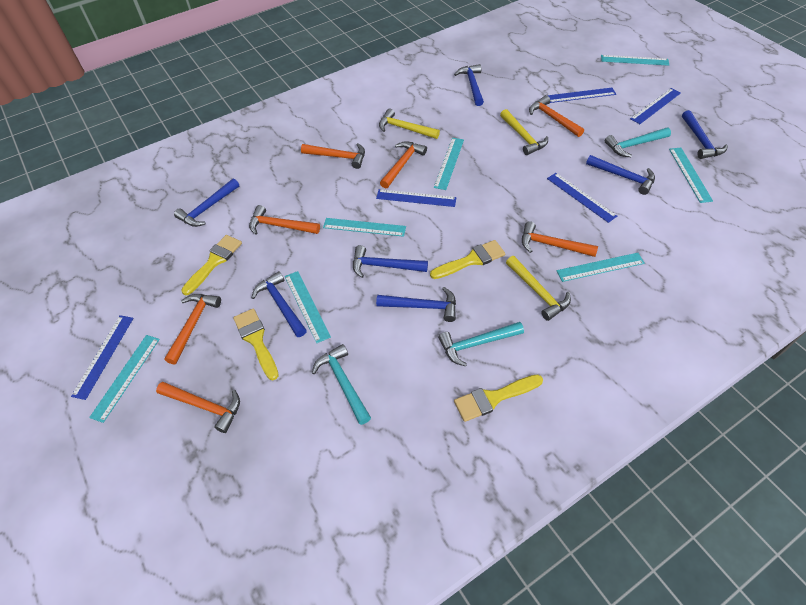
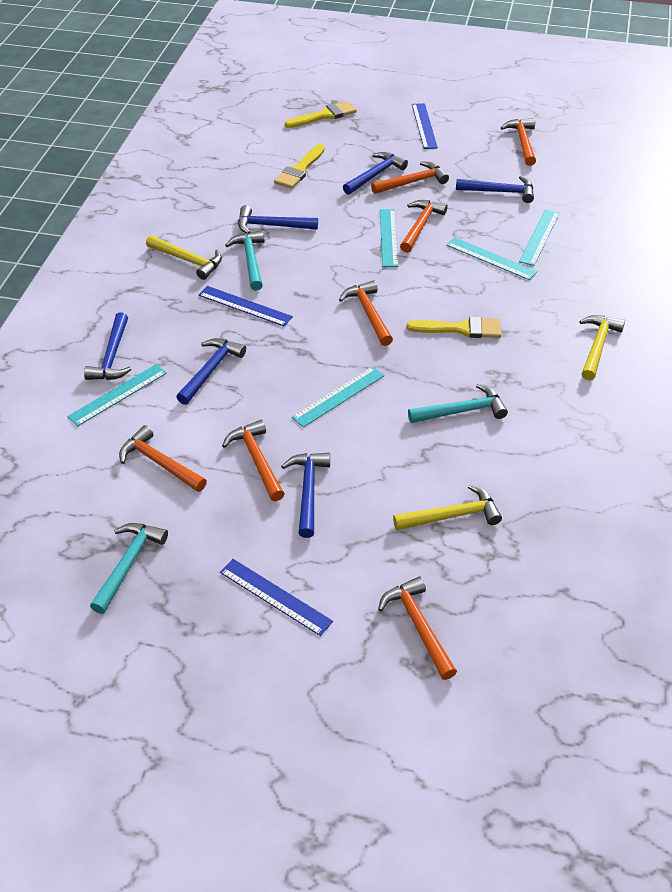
blue hammer: [174,178,239,227] [251,271,307,337] [353,245,428,278] [376,287,456,322] [454,64,484,106] [586,155,655,195] [682,110,728,159] = 7 -> [84,312,132,380] [176,338,246,405] [238,205,318,233] [281,453,330,538] [343,152,408,195] [456,176,534,203] = 6
blue ruler: [71,315,134,400] [376,189,457,207] [547,88,616,103] [547,173,617,223] [630,88,681,124] = 5 -> [199,286,293,327] [220,559,333,636] [412,103,438,149] = 3
turquoise ruler: [89,335,160,423] [285,271,331,343] [323,218,406,237] [434,138,464,190] [557,253,645,282] [601,55,669,66] [669,147,713,203] = 7 -> [67,364,167,426] [292,366,385,427] [380,209,398,267] [446,237,537,280] [519,209,560,266] = 5
yellow brush: [181,235,242,295] [233,308,279,380] [430,240,505,279] [454,374,543,422] = 4 -> [274,144,325,189] [285,101,357,128] [407,316,501,338] = 3

